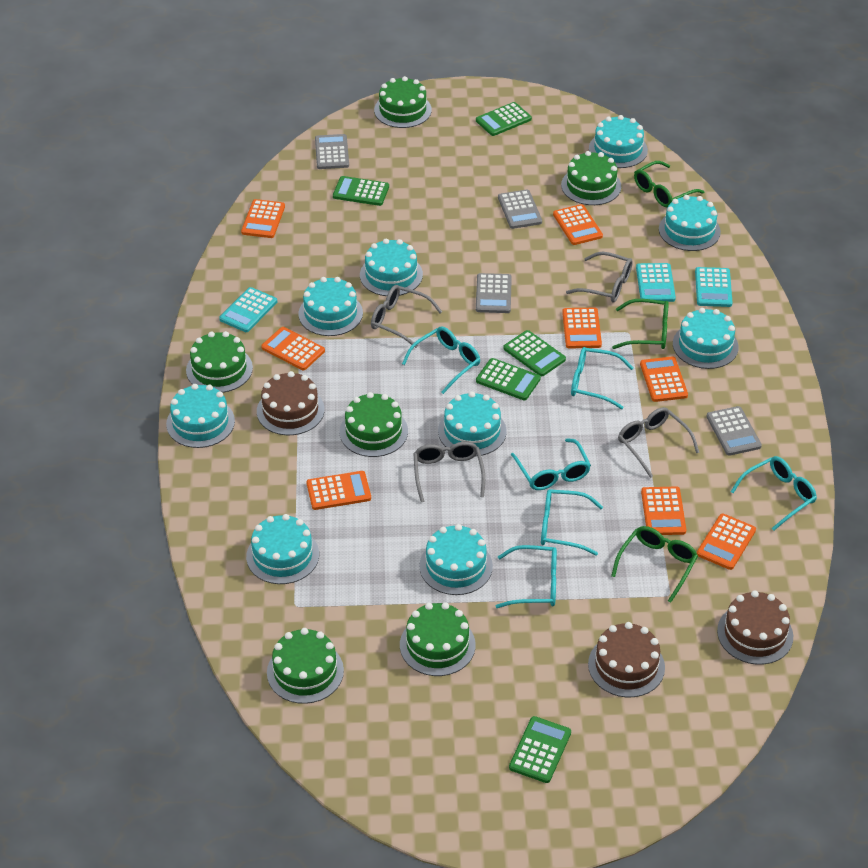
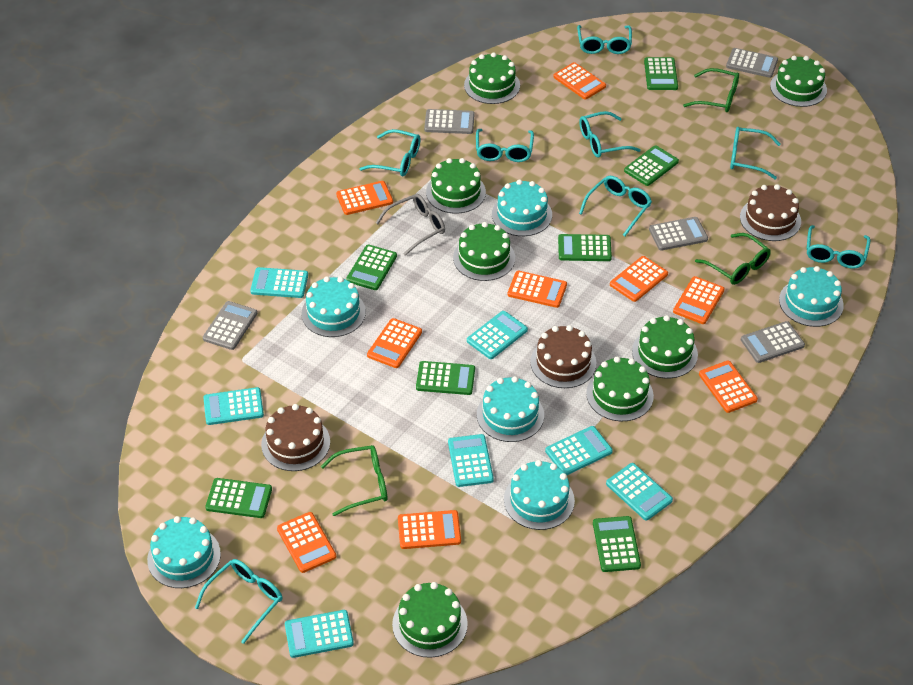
green cake: [186,331,253,393] [267,628,344,704] [340,392,408,457] [374,76,432,128] [400,602,476,676] [561,151,621,205] = 6 -> [392,582,468,658] [426,158,486,214] [453,222,515,281] [464,52,520,104] [586,357,654,421] [632,315,698,378] [770,56,827,107] = 7
green calculator: [333,176,389,206] [476,102,532,136] [476,358,541,400] [503,330,566,376] [509,716,571,783] = 5 -> [205,478,272,518] [346,244,397,290] [416,361,475,395] [558,234,612,261] [593,516,641,572] [624,145,679,186] [644,57,678,90] = 7
grey calculator: [315,134,349,169] [476,273,512,313] [498,190,542,229] [706,406,762,456] = 4 -> [203,301,257,350] [424,109,475,134] [649,217,708,251] [726,48,778,78] [741,321,805,363] = 5
grey glasses: [371,285,442,348] [413,442,485,502] [566,252,633,302] [618,407,700,478] = 4 -> [376,194,445,256] = 1
orange calculator: [241,199,285,238] [261,327,325,370] [307,471,371,510] [553,204,603,245] [562,308,602,348] [640,356,688,402] [641,487,686,535] [697,513,756,570] = 8 -> [277,512,336,573] [336,181,393,215] [367,318,422,368] [398,510,461,549] [508,271,567,308] [553,62,606,99] [610,256,668,302] [673,276,725,324] [699,361,758,413] = 9
turquoise cake: [166,384,235,448] [246,514,319,584] [299,277,363,336] [360,239,423,296] [419,524,493,595] [438,392,506,456] [589,115,648,168] [659,195,721,251] [673,308,739,369] = 9 -> [147,516,221,588] [302,277,366,337] [477,376,544,442] [492,179,552,236] [504,460,575,530] [779,266,844,327] = 6
turquoise calculator: [219,287,277,332] [636,263,676,302] [695,267,733,307] = 3 -> [203,387,264,425] [250,267,308,298] [285,610,354,658] [448,434,494,487] [467,311,528,359] [545,426,613,475] [606,463,673,520] = 7
turquoise glasses: [402,326,480,394] [495,545,557,608] [511,438,591,490] [541,489,603,556] [571,347,633,409] [731,456,817,531] = 6 -> [195,559,282,644] [359,129,420,176] [476,129,534,162] [577,25,632,54] [579,111,641,158] [579,176,652,236] [730,127,781,179] [807,225,870,269] = 8

